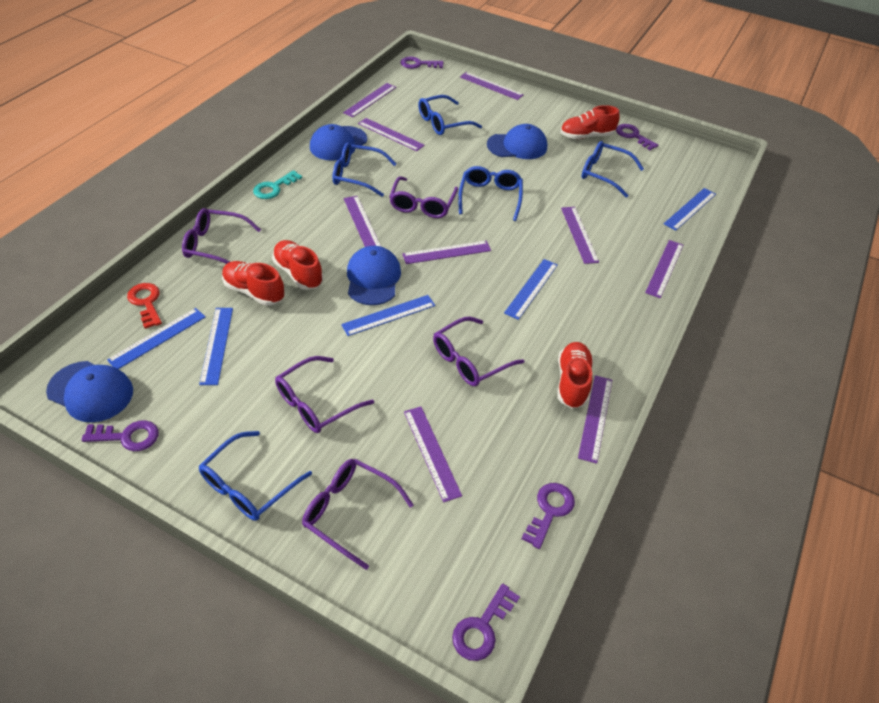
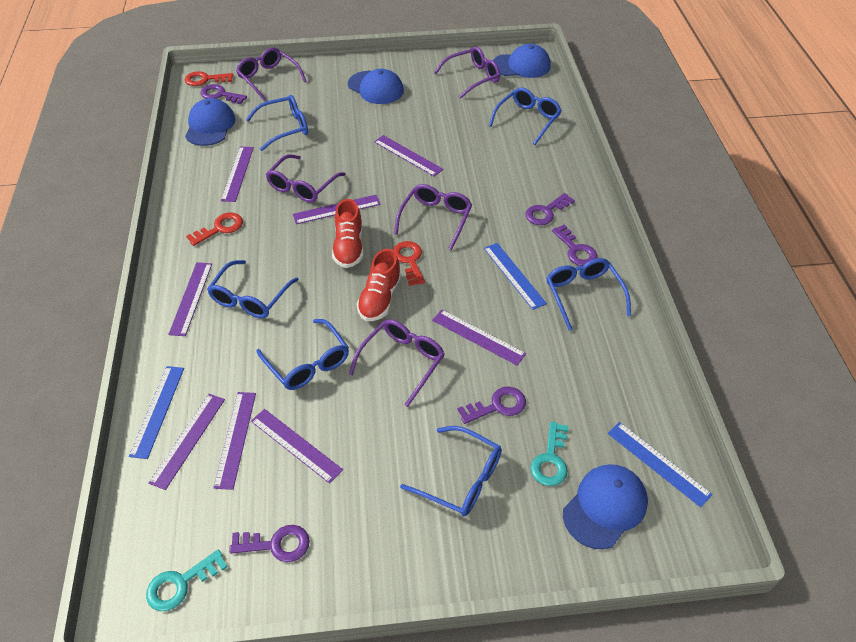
blue glasses: [199,431,312,521] [333,143,397,197] [418,95,482,135] [458,166,523,221] [582,141,644,198] = 5 -> [207,260,299,318] [246,95,308,151] [256,319,349,390] [400,426,502,516] [489,88,562,145] [546,258,631,331] = 6
blue ruler: [107,308,206,369] [199,308,233,385] [341,295,435,336] [504,259,558,320] [664,188,716,231] = 5 -> [129,366,184,459] [484,243,547,310] [608,422,713,507] = 3
purple ruler: [343,83,396,117] [344,196,381,247] [358,118,425,151] [402,241,491,264] [404,407,462,502] [460,72,524,100] [561,207,599,264] [578,375,612,464] [645,240,683,298] = 9 -> [149,394,225,490] [168,262,212,336] [213,392,256,490] [221,146,254,202] [251,409,343,484] [293,195,381,224] [374,135,444,177] [432,310,526,366] = 8
red key: [127,283,162,329] = 1 -> [185,71,233,86] [186,213,243,246] [393,241,425,286] = 3
red shoe: [222,261,285,306] [272,240,323,290] [557,342,593,409] [560,105,620,139] = 4 -> [332,199,364,268] [357,249,402,321] = 2
turquoise key: [253,170,302,199] = 1 -> [146,549,228,611] [531,422,569,486] = 2

